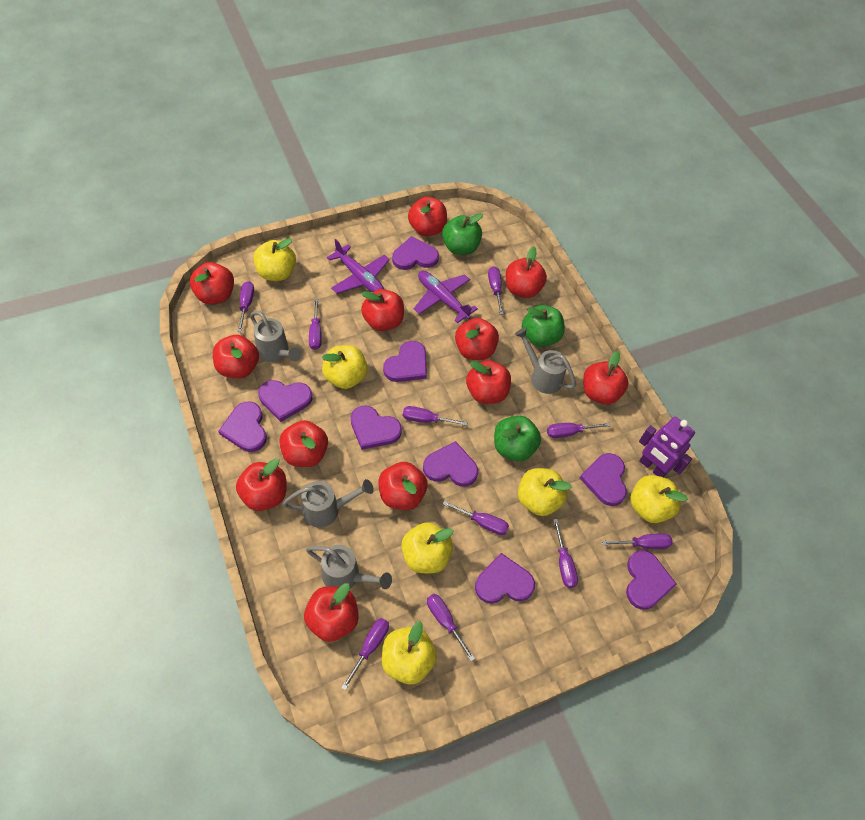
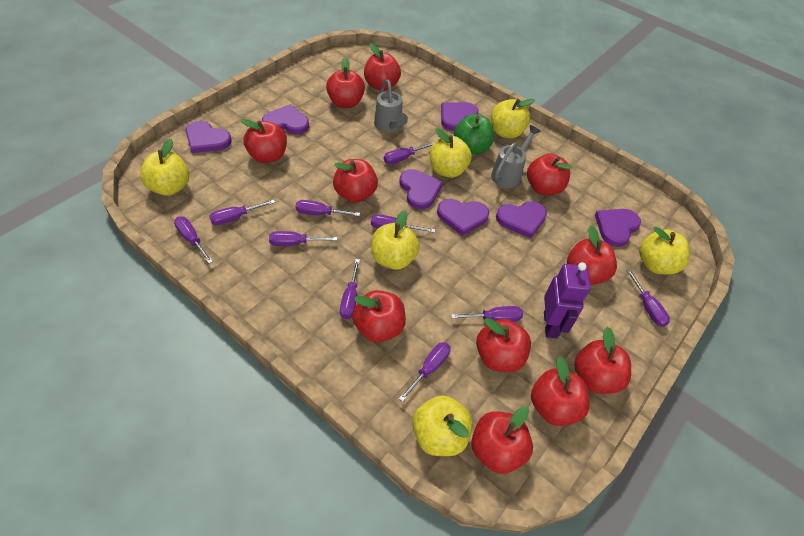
green apple: [442,213,483,255] [494,416,541,462] [522,305,565,347] = 3 -> [454,114,494,154] = 1
grey watering can: [250,311,302,362] [283,479,374,528] [306,545,392,589] [515,328,576,394] = 4 -> [374,80,408,132] [491,125,541,188] = 2
purple heart: [218,402,267,452] [258,380,312,422] [351,406,402,450] [383,341,427,382] [392,236,439,270] [423,441,478,487] [475,553,535,604] [580,453,627,506] [626,550,677,610] = 9 -> [186,121,232,153] [262,105,309,134] [399,169,443,209] [437,199,489,236] [441,102,479,131] [496,201,547,238] [595,209,641,247] = 7
purple plane: [327,239,389,294] [414,271,478,323] = 2 -> none = 0
red apple: [190,262,234,304] [213,335,259,378] [236,458,286,511] [279,420,328,467] [304,583,359,642] [361,289,404,331] [378,462,428,510] [408,197,447,236] [455,318,499,360] [466,360,511,404] [506,247,547,298] [583,351,628,405] = 12 -> [241,119,287,163] [326,57,365,108] [333,159,378,203] [352,290,406,342] [364,43,401,91] [471,406,533,474] [476,318,531,372] [527,154,572,195] [531,356,590,426] [567,225,617,285] [574,327,631,394] = 11

